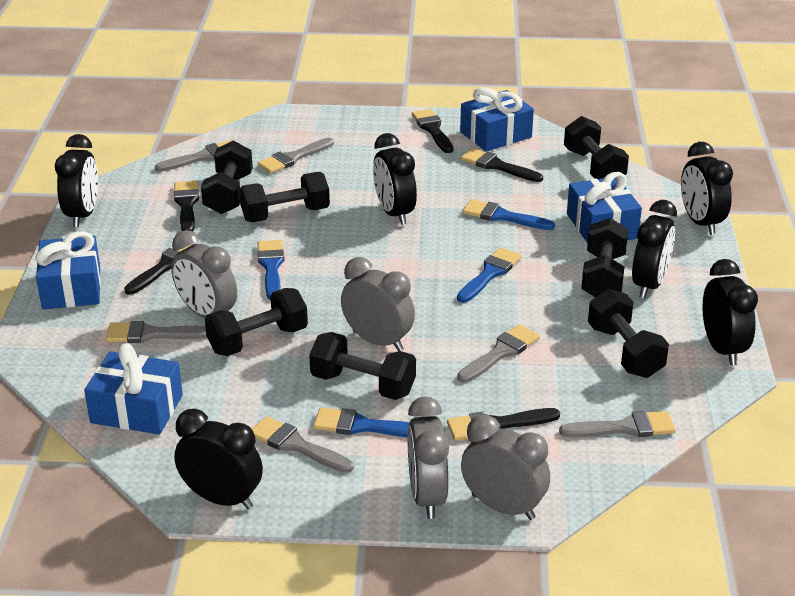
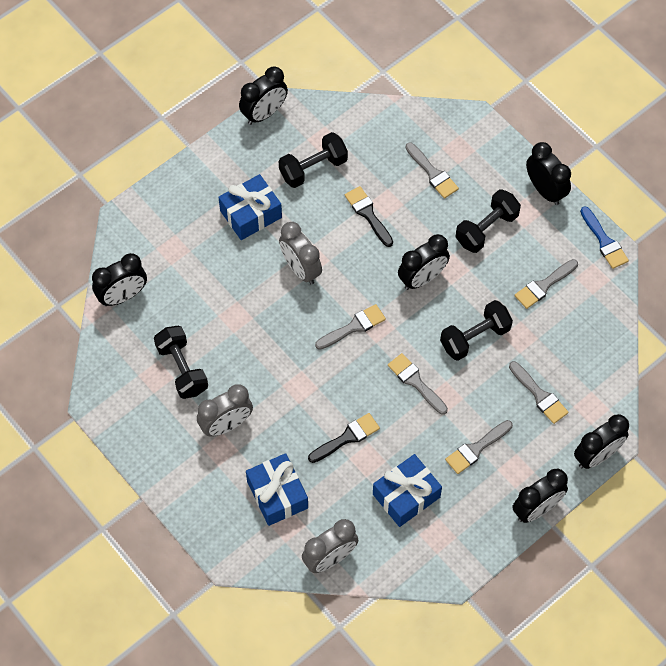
black brush: [124,244,193,295] [174,181,199,232] [412,109,453,153] [447,408,560,441] [461,148,543,182] = 5 -> [308,413,380,463] [345,186,393,247] = 2
black dumbbell: [201,140,253,214] [205,288,308,356] [239,172,330,222] [309,332,416,400] [564,116,629,179] [581,218,629,297] [588,289,669,378] = 7 -> [154,326,208,399] [279,132,348,188] [440,300,513,361] [455,189,521,253] = 4
blue brush: [257,240,284,300] [314,407,410,437] [457,247,522,303] [463,199,555,230] = 4 -> [580,206,629,269] = 1
blue gift: [35,231,101,309] [84,343,183,434] [460,87,534,152] [567,172,642,243] = 4 -> [218,174,282,240] [246,453,308,526] [373,454,442,527] = 3
grey clock: [171,230,237,318] [341,257,415,351] [408,397,449,519] [461,415,550,520] = 4 -> [197,384,253,437] [279,222,322,285] [302,519,359,573] = 3

